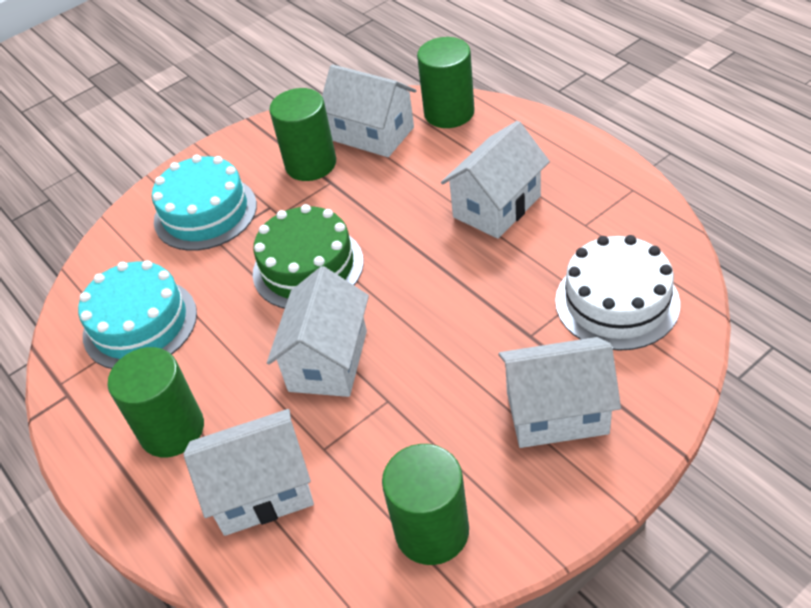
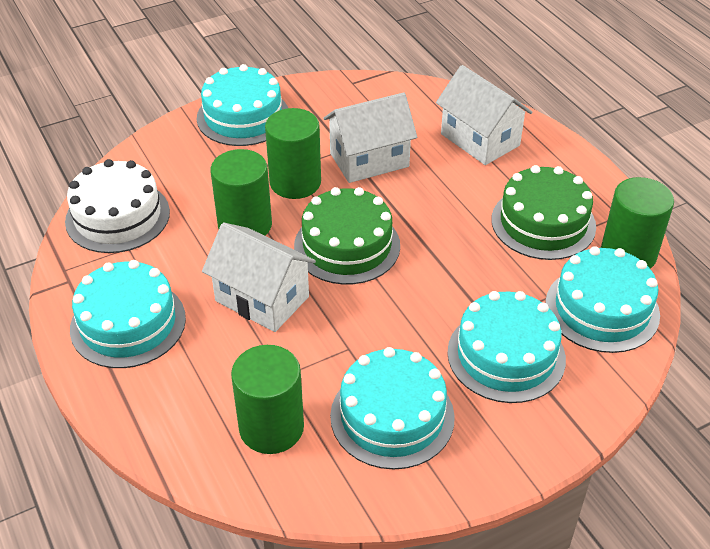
green cake: [253,204,364,309] = 1 -> [294,187,400,285] [492,165,596,260] = 2
turquoise cake: [78,260,197,369] [152,155,257,251] = 2 -> [70,260,186,368] [197,64,288,146] [330,347,455,469] [447,291,566,403] [545,246,660,353] = 5
white house: [183,409,314,536] [267,266,369,397] [322,64,417,157] [441,121,550,239] [499,337,621,448] = 5 -> [202,222,316,332] [323,92,417,183] [436,65,532,165] = 3

